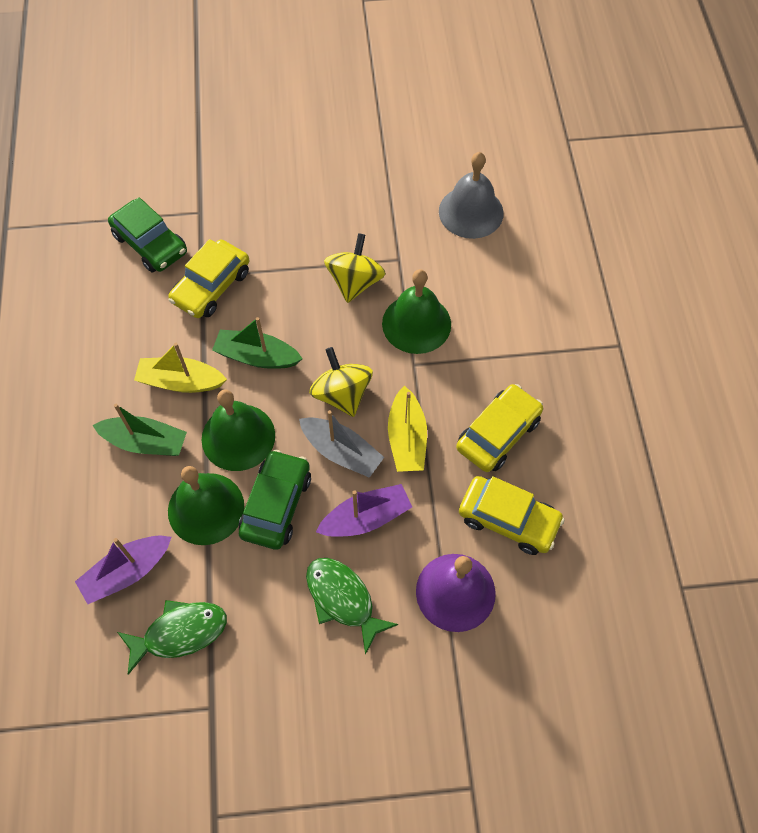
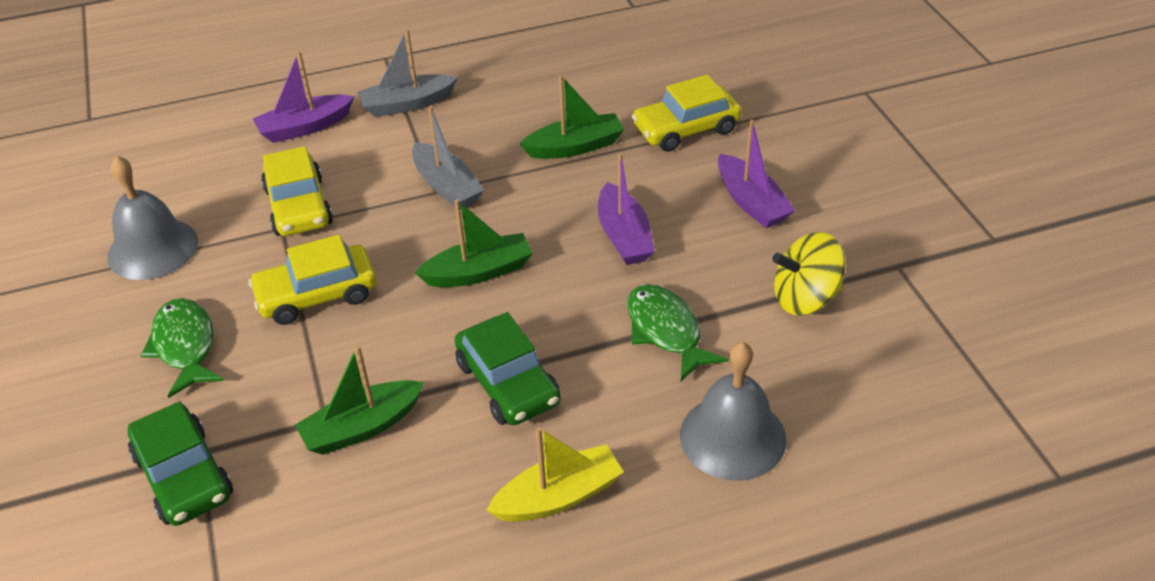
green bell: [168,466,245,545] [202,389,275,471] [382,269,451,354] = 3 -> none = 0
green boat: [93,404,187,456] [212,317,303,369] = 2 -> [295,345,424,455] [415,199,533,287] [520,75,625,159] = 3
grey bell: [439,152,504,239] = 1 -> [107,156,198,280] [680,342,787,481] = 2
grey boat: [299,410,384,478] = 1 -> [358,29,458,117] [412,106,484,210] = 2
purple bell: [416,554,496,632] = 1 -> none = 0
purple boat: [75,535,171,604] [316,484,412,537] = 2 -> [252,51,354,143] [598,152,655,265] [718,120,796,228] = 3
yellow boat: [134,343,227,393] [388,386,427,472] = 2 -> [486,427,624,522] = 1
yellow spinning top: [309,347,373,417] [324,233,386,303] = 2 -> [772,232,845,315] = 1

